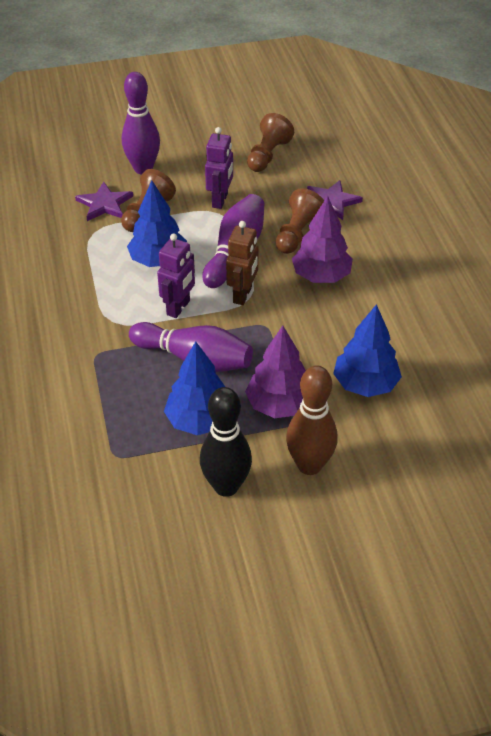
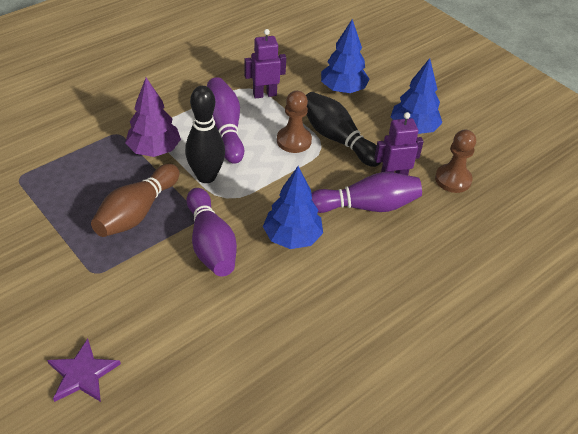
black bowling pin: [200,387,252,497] = 1 -> [185,86,225,183] [306,92,381,167] = 2
brown pawn: [121,169,176,232] [247,113,294,172] [275,188,324,254] = 3 -> [277,91,312,153] [435,130,476,193] = 2
brown robot: [226,221,259,305] = 1 -> none = 0
purple star: [75,182,133,221] [307,180,363,220] = 2 -> [47,339,121,402] = 1
purple tree: [245,325,306,418] [292,196,353,283] = 2 -> [125,78,181,157] = 1

